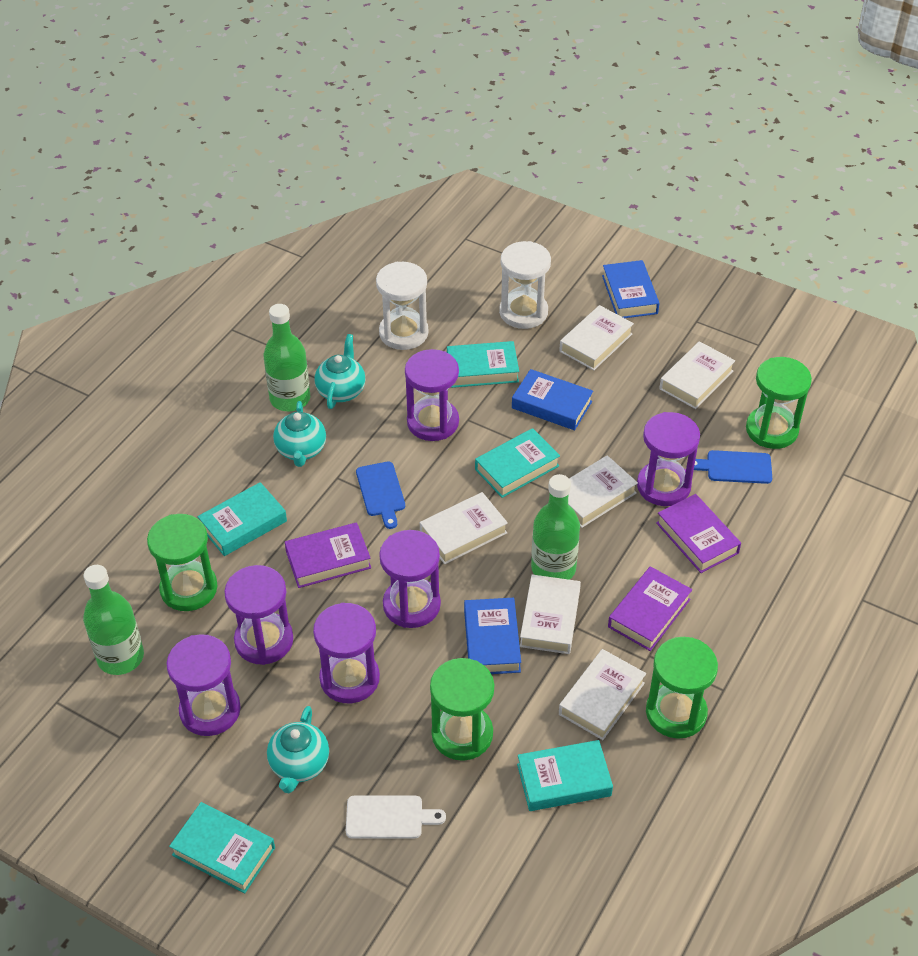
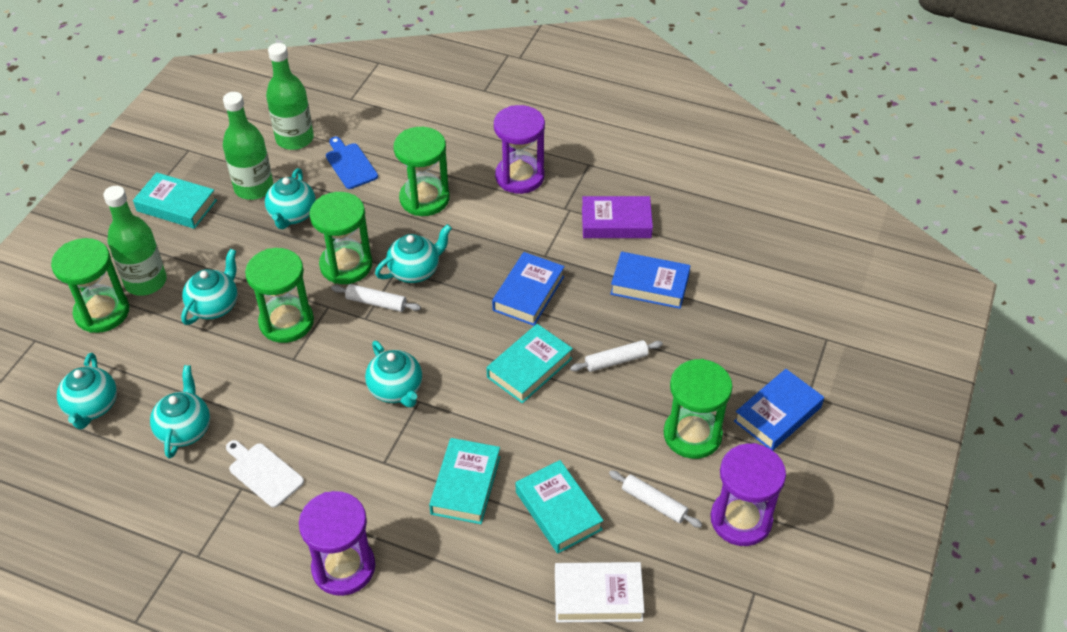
blue cutting board: [356,462,405,529] [694,450,772,484] = 2 -> [326,137,378,189] = 1
green hourglass: [147,514,218,611] [430,658,494,761] [646,637,718,739] [746,357,812,449] = 4 -> [51,238,129,333] [245,248,314,343] [309,192,372,284] [394,127,450,216] [664,359,733,459] = 5
purple book: [285,522,371,588] [608,566,692,651] [656,494,741,573] = 3 -> [582,196,653,238] = 1
purple hourglass: [166,634,241,736] [224,565,293,665] [313,603,380,703] [379,530,441,628] [405,349,459,441] [637,412,700,506] = 6 -> [299,491,375,596] [494,105,545,194] [711,443,786,546] = 3
turquoise book: [169,802,275,894] [197,482,287,556] [447,341,519,388] [475,428,560,498] [517,740,613,811] = 5 -> [133,172,217,229] [429,438,500,524] [486,324,573,404] [516,460,603,553] = 4
turquoise teapot: [267,706,329,793] [273,401,326,467] [315,334,366,409] = 3 -> [57,353,117,429] [150,365,210,459] [181,249,238,325] [265,168,316,229] [365,341,422,408] [375,224,452,283] = 6
white book: [420,492,508,564] [520,574,581,654] [559,305,634,371] [559,649,646,740] [568,455,638,528] [659,341,735,409] = 6 -> [555,562,645,623] = 1
white hourglass: [376,262,429,350] [499,241,551,329] = 2 -> none = 0
white rolling pin: none = 0 -> [331,284,421,312] [570,340,663,372] [609,470,702,528] = 3

